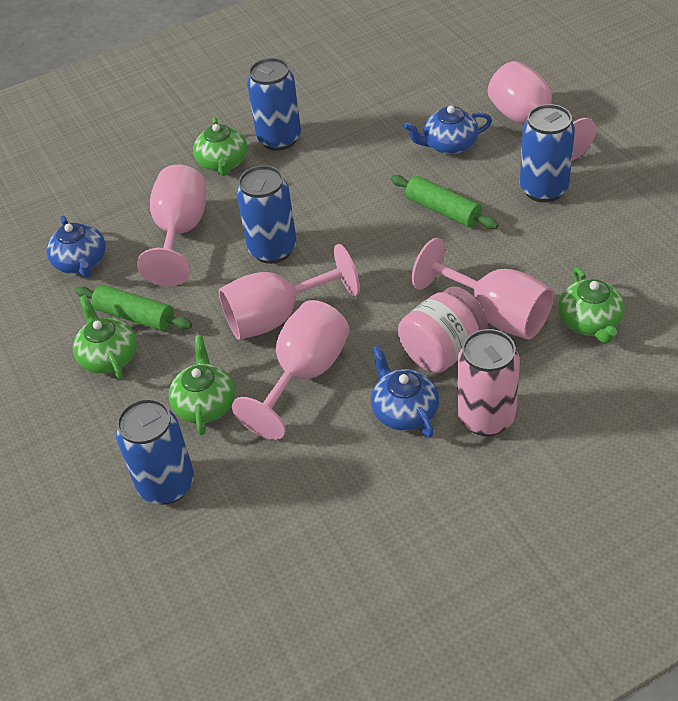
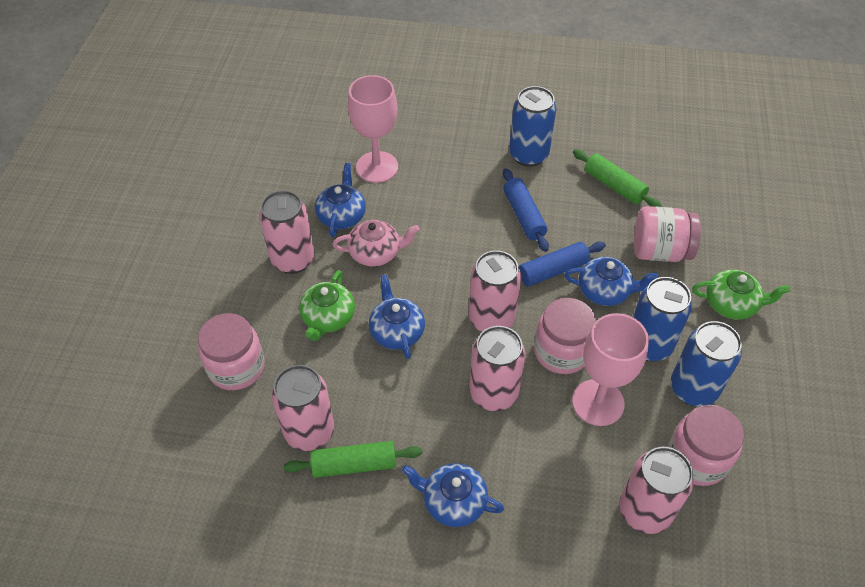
blue can: [116,399,194,505] [237,165,297,264] [247,58,301,151] [520,104,575,203] = 4 -> [509,86,557,167] [633,277,692,361] [671,321,742,406] = 3
blue rolling pin: none = 0 -> [503,168,549,252] [518,242,606,286] = 2
blue teapot: [46,216,106,277] [371,345,439,437] [404,106,492,154] = 3 -> [315,163,366,237] [369,274,425,359] [402,463,504,527] [564,257,658,306] = 4
green teapot: [73,295,137,379] [168,335,235,435] [193,117,247,176] [558,267,625,343] = 4 -> [299,270,355,341] [692,270,790,320] = 2
pink can: [457,329,520,436] = 1 -> [259,190,315,274] [271,365,334,451] [469,250,521,332] [469,326,526,411] [619,447,694,534] = 5
pink goblet: [137,165,206,286] [219,244,360,340] [232,300,350,440] [412,238,554,340] [488,61,596,161] = 5 -> [348,75,398,183] [572,313,649,426] = 2
pink jar: [398,286,487,373] = 1 -> [198,313,265,390] [534,298,596,374] [634,206,701,262] [668,405,744,486] = 4
pink teapot: none = 0 -> [332,220,419,267] = 1

